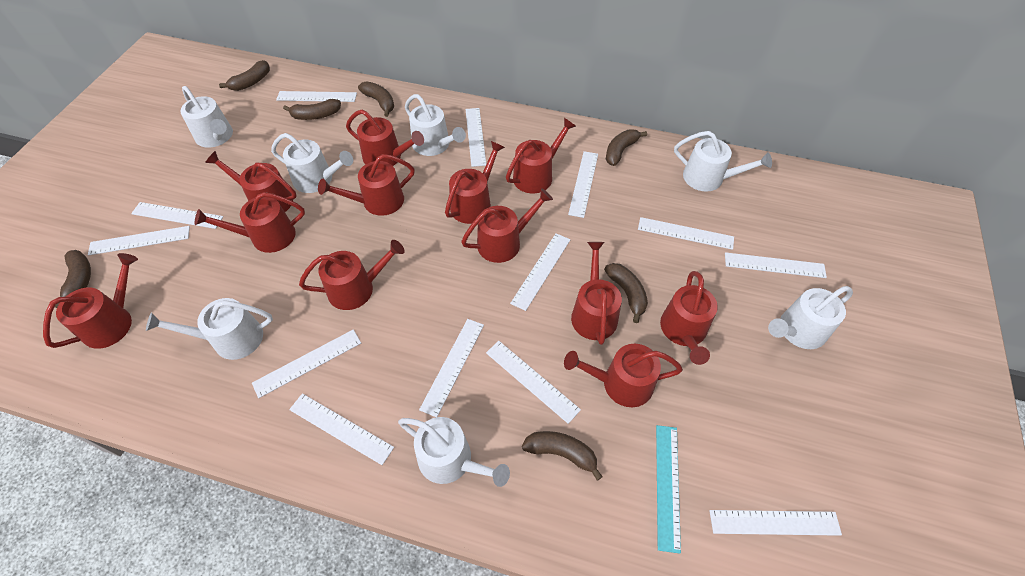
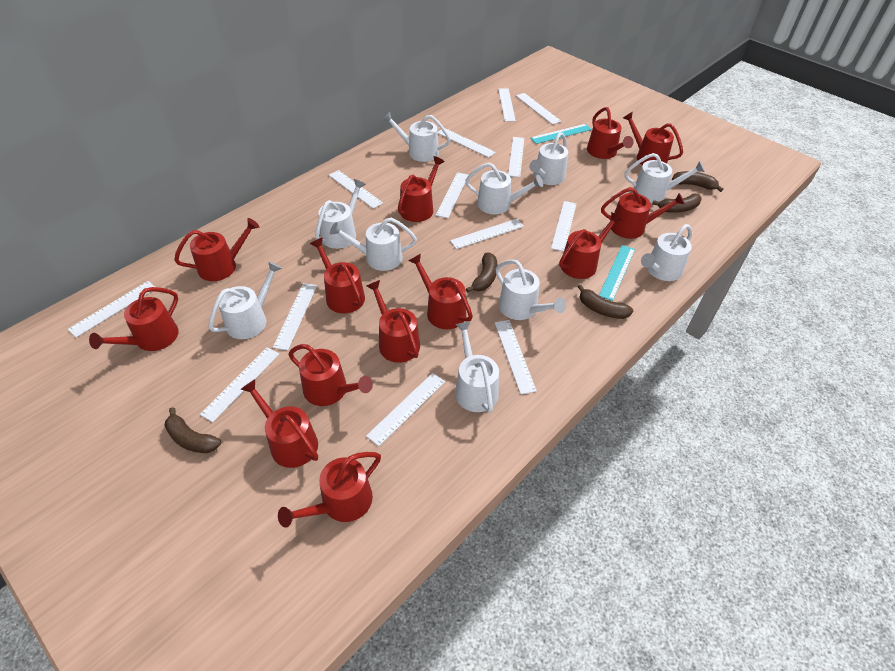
brown banana: [55,250,91,308] [219,60,270,91] [283,99,341,120] [358,81,394,117] [522,431,603,481] [604,263,648,323] [606,129,647,166] = 7 -> [164,407,221,453] [466,253,497,293] [578,285,633,319] [652,193,702,212] [672,171,723,192] = 5
red watering can: [43,253,138,349] [195,192,305,253] [205,151,297,212] [299,240,405,310] [318,154,415,216] [346,110,424,166] [445,141,505,224] [461,188,553,263] [506,118,576,193] [564,344,683,407] [571,242,622,345] [660,271,718,365] = 12 -> [89,287,179,351] [174,218,259,281] [240,379,318,468] [278,452,381,528] [288,344,373,406] [310,238,365,313] [367,280,420,363] [398,156,445,222] [409,254,473,329] [559,212,622,279] [587,107,634,159] [601,187,685,239] [623,111,683,165] = 13
turquoise ruler: [656,425,681,554] = 1 -> [531,124,592,144] [599,245,635,301] = 2
white watering can: [146,298,273,360] [180,86,233,148] [271,133,353,193] [398,417,510,487] [405,94,466,156] [674,131,772,191] [768,286,853,349] = 7 -> [209,261,282,339] [315,179,366,249] [330,218,417,271] [383,112,451,162] [455,321,499,413] [465,162,543,214] [496,259,566,320] [529,132,568,185] [625,153,705,203] [641,224,692,281] = 10

